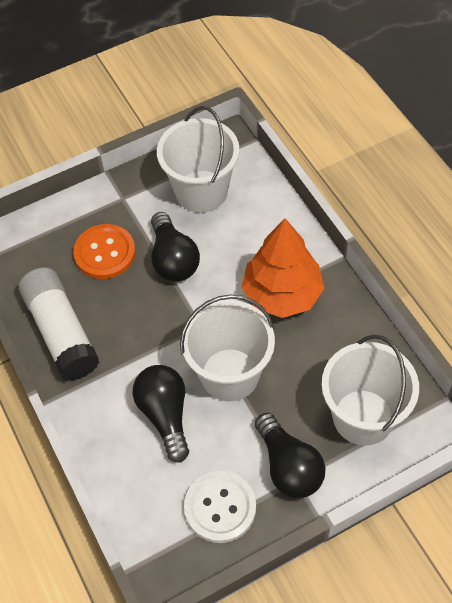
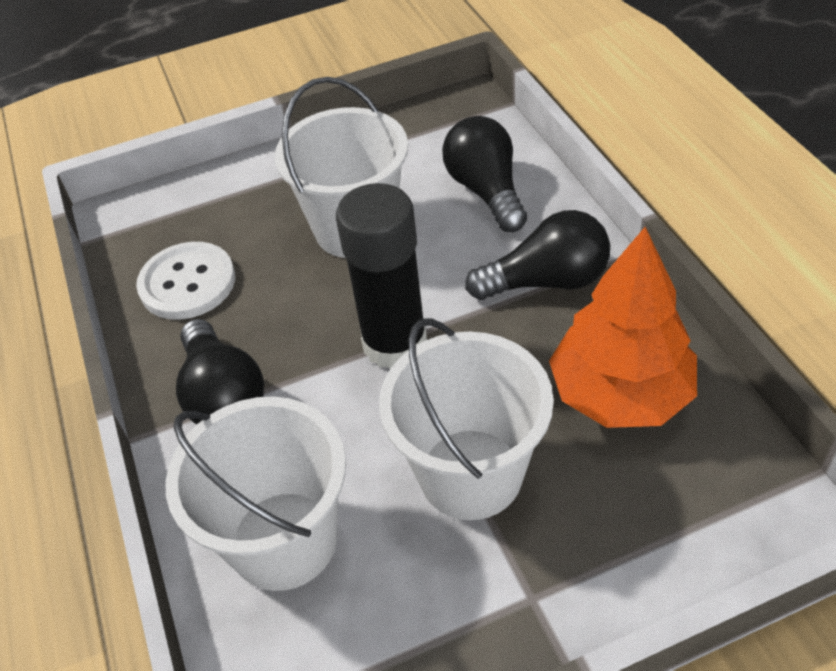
black glue stick: none = 0 -> [336,183,427,369] = 1
orange button: [73,224,136,279] = 1 -> none = 0
white glue stick: [19,267,99,381] = 1 -> none = 0

